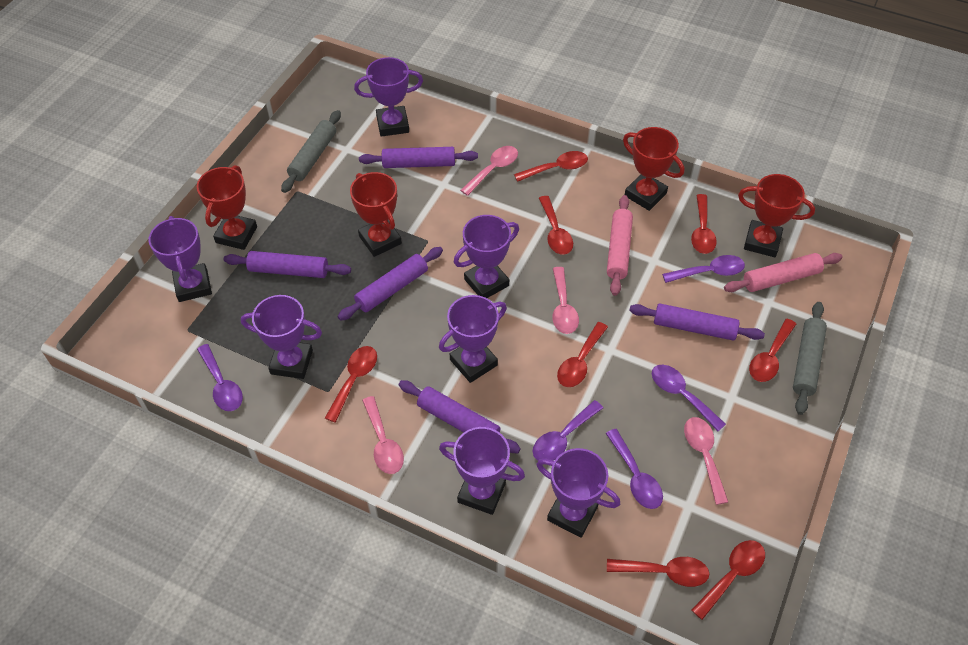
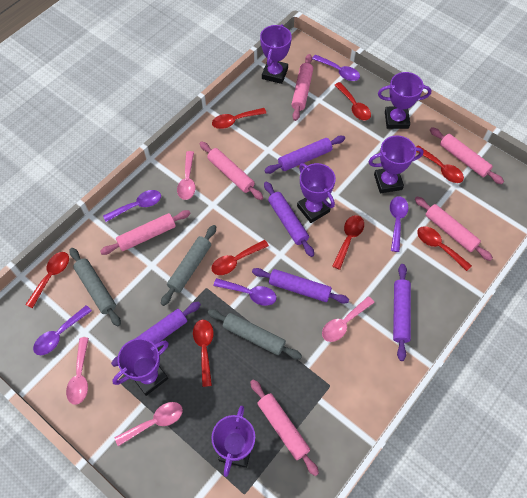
grey rolling pin: [281,110,341,193] [793,302,827,415] = 2 -> [70,248,121,326] [161,225,216,306] [207,309,302,359] = 3
pink rolling pin: [607,195,633,296] [724,253,843,292] = 2 -> [100,210,191,255] [199,142,263,200] [250,379,319,476] [291,54,313,121] [415,197,493,261] [430,127,504,184] = 6
purple trophy: [149,216,212,302] [241,295,322,379] [354,57,423,137] [439,295,507,383] [439,427,525,515] [454,215,519,298] [536,448,620,538] = 7 -> [112,338,169,396] [211,406,255,477] [260,24,292,84] [297,163,336,223] [368,135,423,193] [378,72,431,129] = 6
red trophy: [197,165,257,250] [350,172,402,257] [623,127,684,211] [738,174,815,257] = 4 -> none = 0

